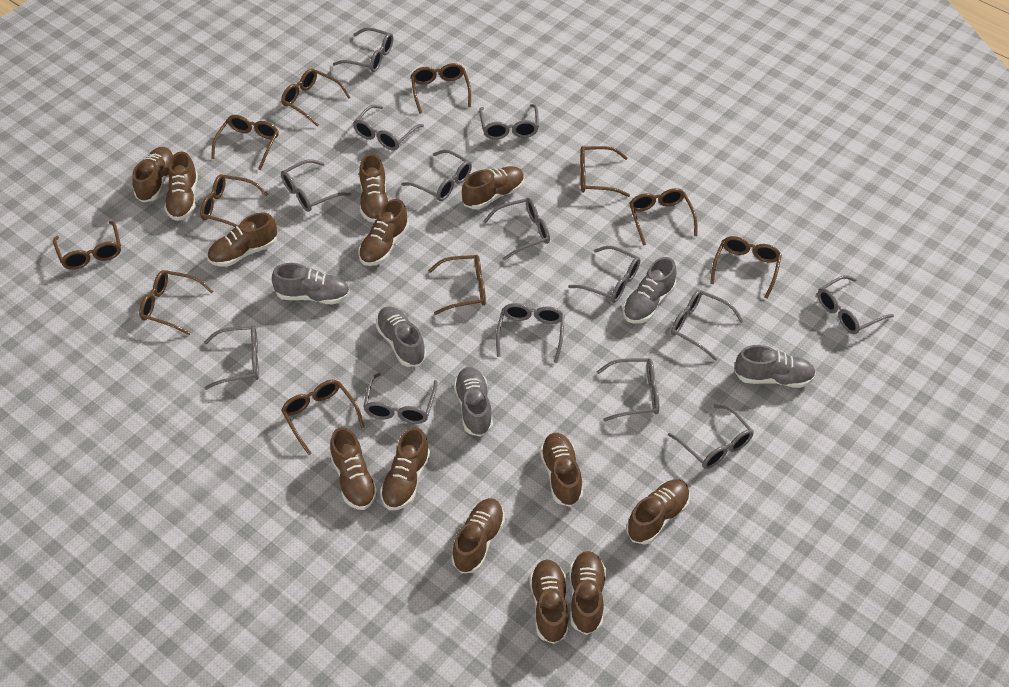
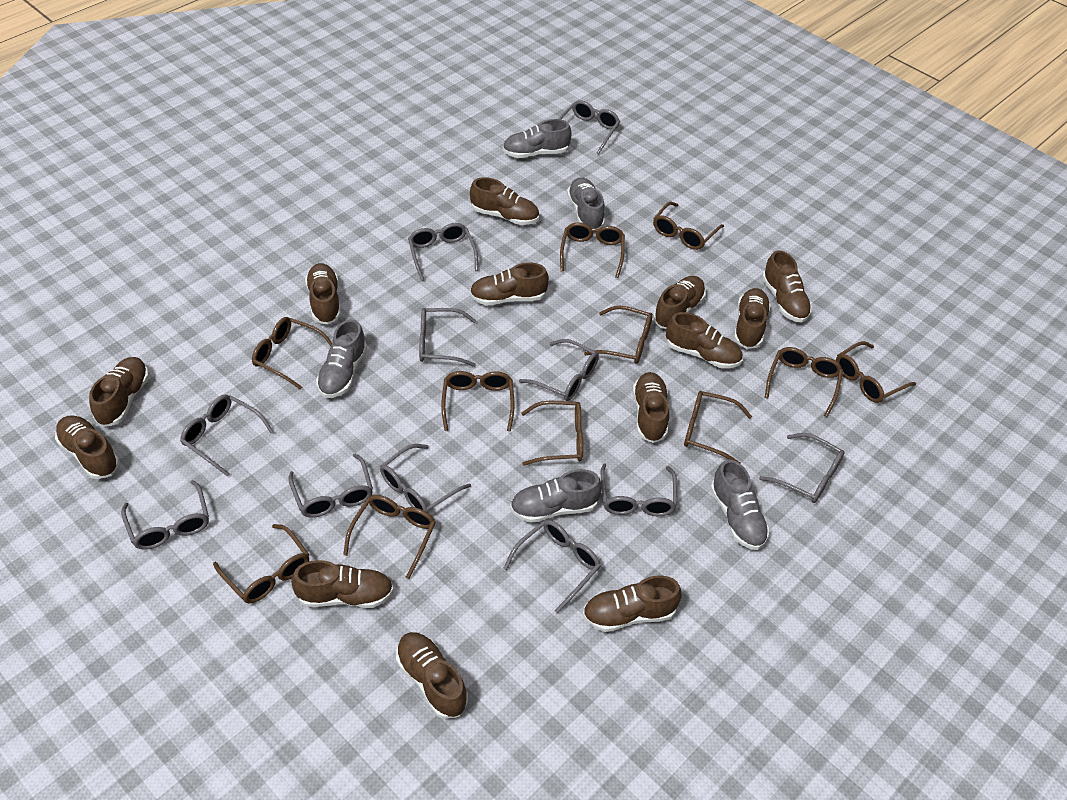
grey glasses: [204,326,259,390] [281,159,351,212] [333,28,393,72] [353,105,424,150] [363,373,437,424] [401,150,472,201] [479,104,539,139] [483,198,550,260] [496,303,565,363] [568,246,640,303] [596,358,659,421] [668,404,754,469] [671,290,744,361] [818,275,894,334] = 14 -> [121,480,209,550] [180,395,274,476] [288,454,373,518] [380,444,471,513] [408,223,478,281] [419,308,476,367] [503,520,601,613] [519,339,599,401] [559,100,620,154] [601,464,677,516] [759,433,845,503] = 11

